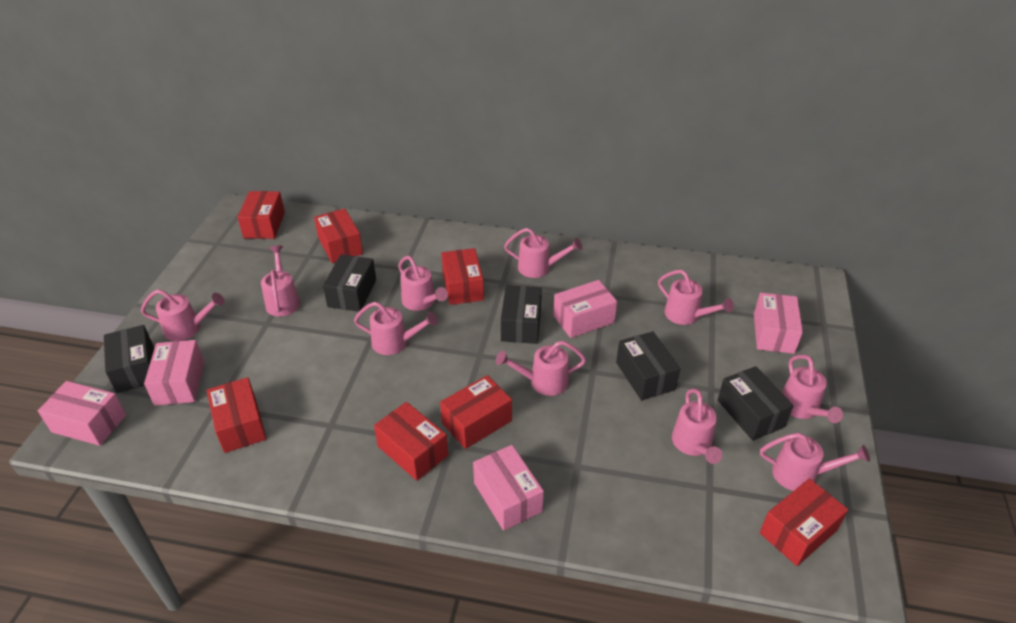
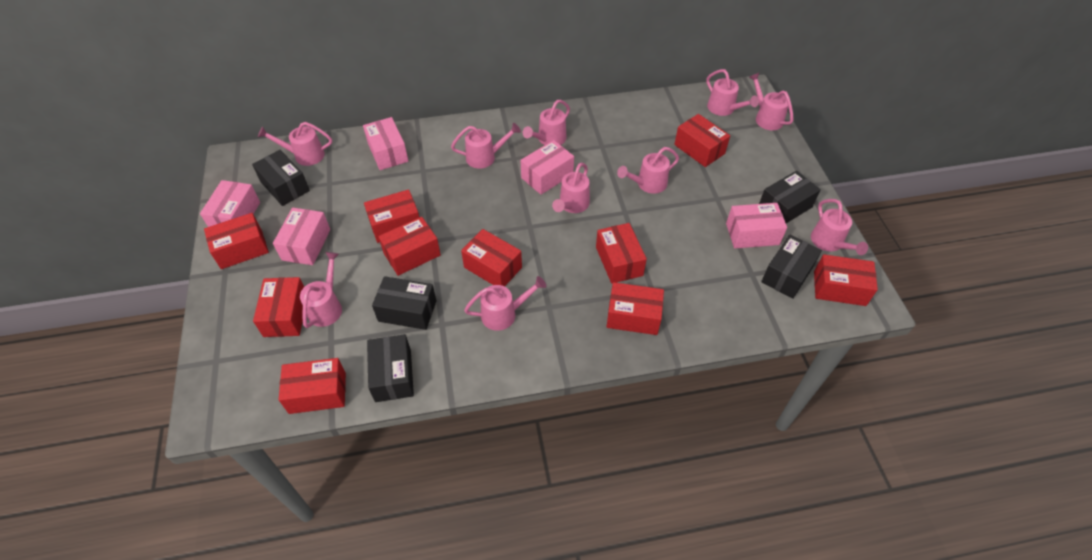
red box: [207,377,266,453] [237,191,285,239] [314,208,363,263] [374,402,448,481] [440,375,512,449] [441,248,484,305] [759,478,848,566] = 7 -> [204,213,269,269] [253,277,304,337] [278,358,346,414] [364,189,419,243] [378,217,441,276] [461,229,522,287] [596,223,647,283] [606,282,664,335] [674,114,730,167] [814,254,878,306] = 10

